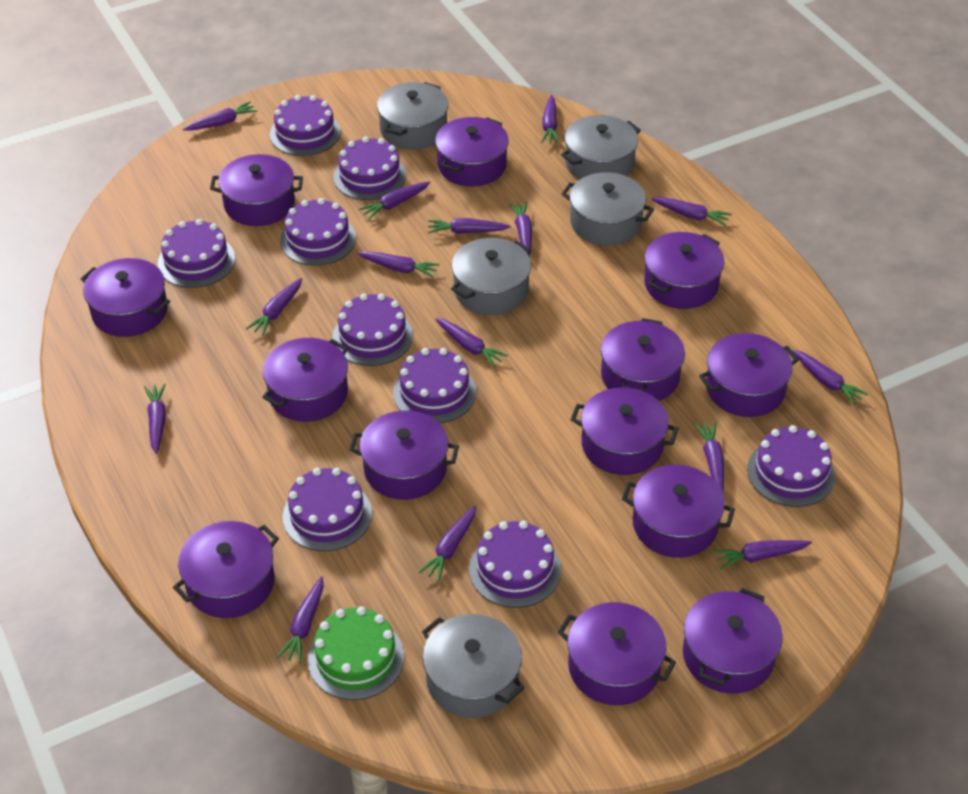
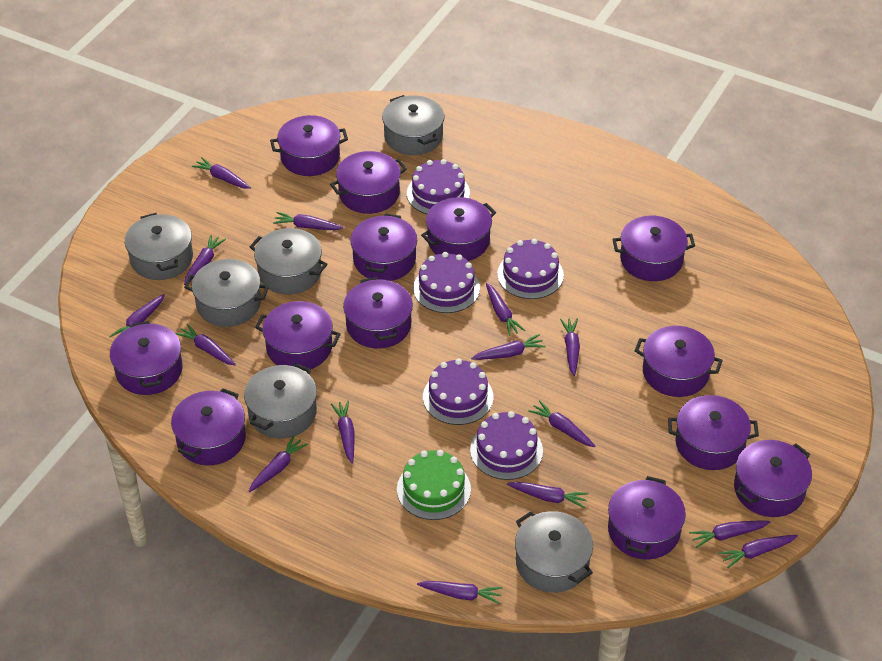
grey pot: [377,82,449,150] [422,614,525,718] [451,238,531,315] [561,115,641,179] [562,172,654,245] = 5 -> [125,213,193,280] [184,259,269,327] [244,363,317,438] [250,228,327,294] [382,95,444,155] [515,511,593,593] = 6
purple cake: [158,219,235,288] [270,95,341,156] [280,198,356,266] [283,468,372,551] [332,293,413,366] [333,136,406,200] [393,348,476,423] [469,521,561,608] [747,425,835,507] = 9 -> [407,159,470,214] [413,252,480,313] [423,358,494,425] [470,411,543,480] [497,239,564,299] = 5

